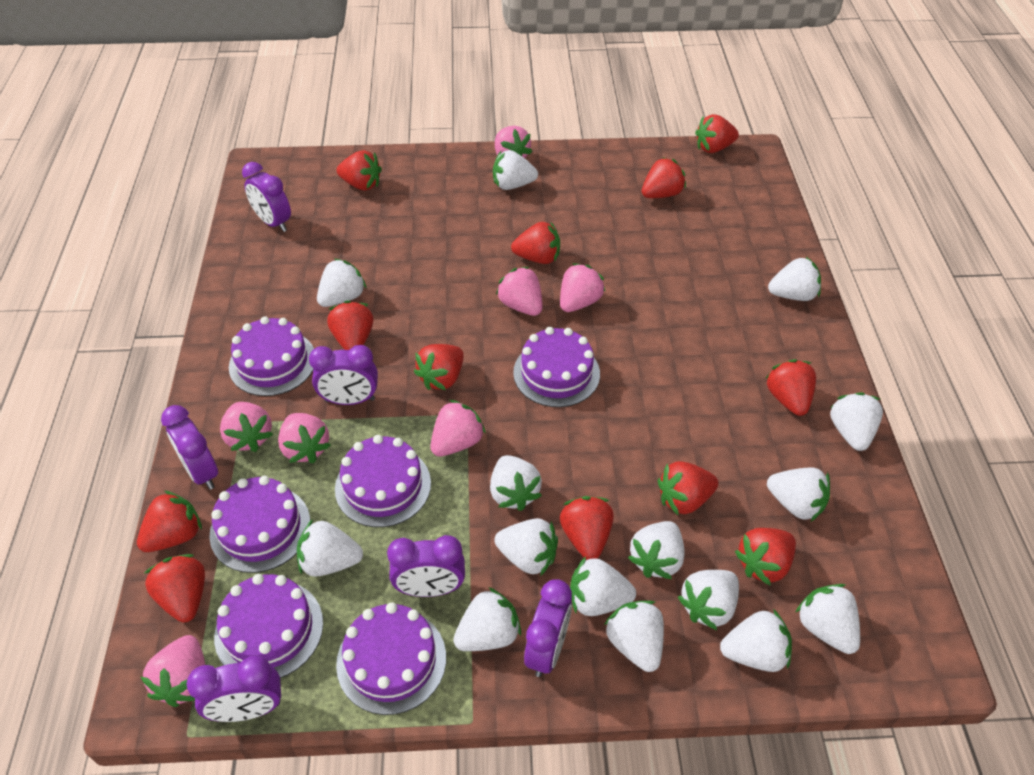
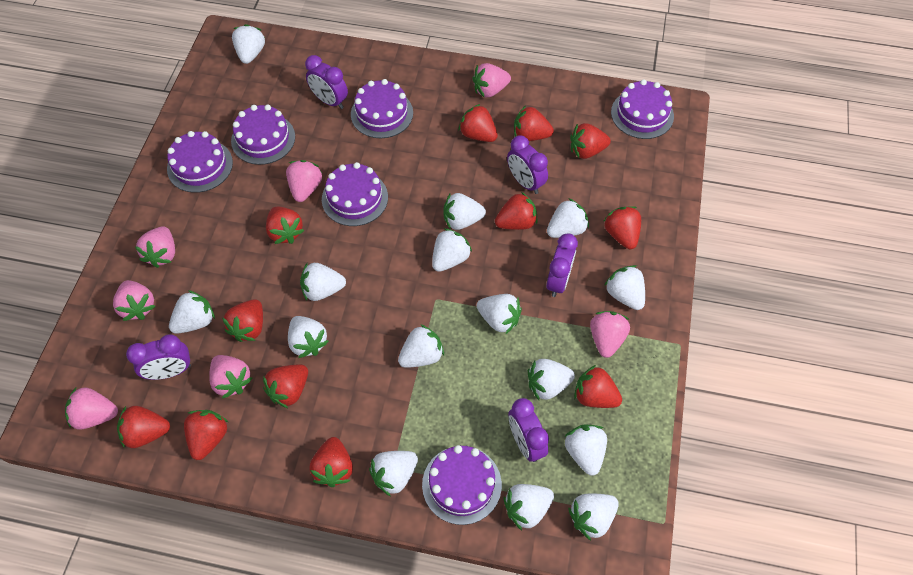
purple clock: [161,405,218,490] [187,655,281,722] [242,162,291,232] [309,345,378,405] [387,535,465,597] [524,579,572,677] = 6 -> [126,334,191,380] [305,55,348,109] [507,135,548,194] [509,398,549,462] [546,233,578,297] = 5

